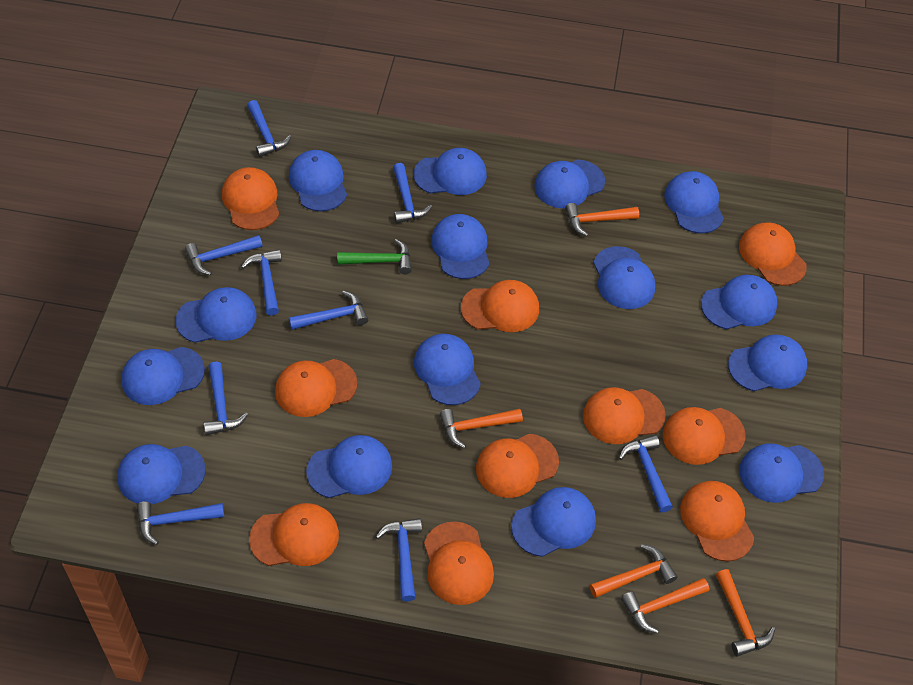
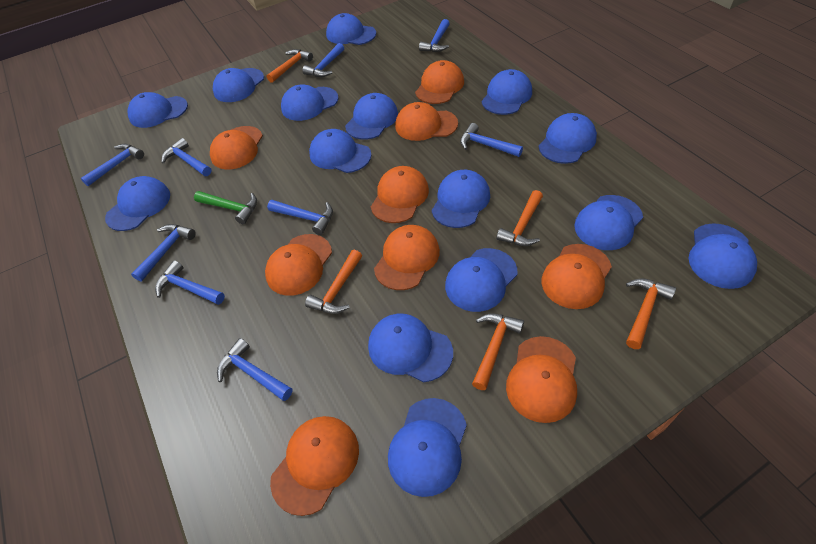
orange cap: [222,167,279,230] [249,503,339,566] [275,359,357,417] [424,521,494,605] [461,280,539,332] [476,434,559,498] [583,387,666,444] [663,407,746,465] [680,481,754,562] [739,222,807,286] = 10 -> [210,126,263,169] [265,234,332,296] [270,416,359,516] [371,166,429,223] [374,225,440,290] [395,102,458,141] [415,60,464,104] [506,336,577,423] [541,244,612,309] = 9

